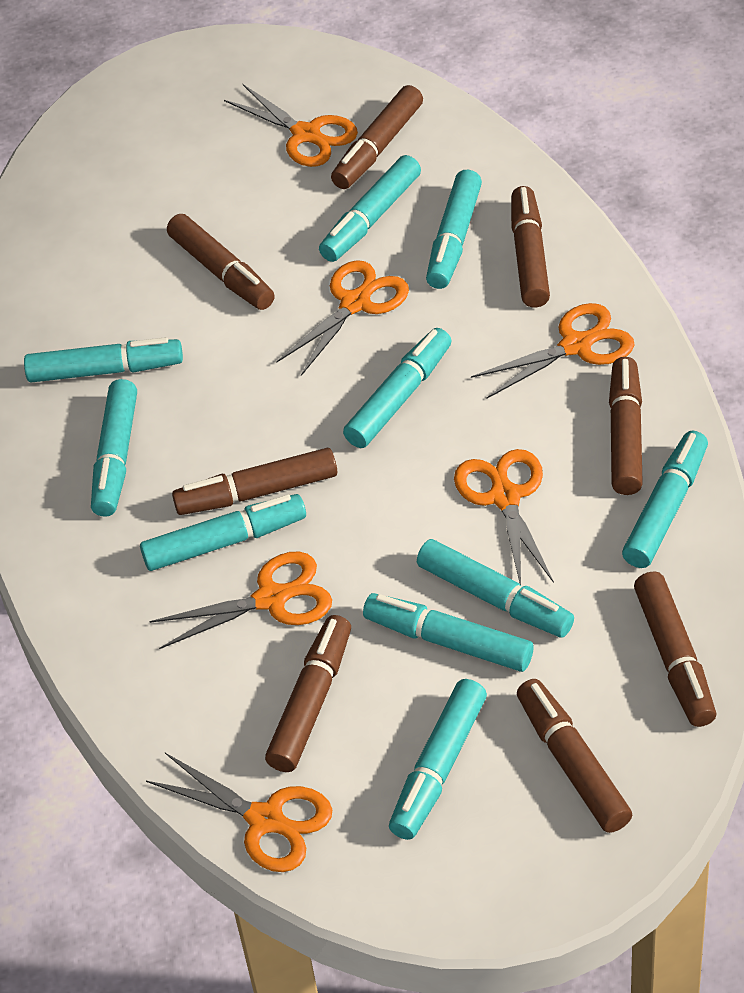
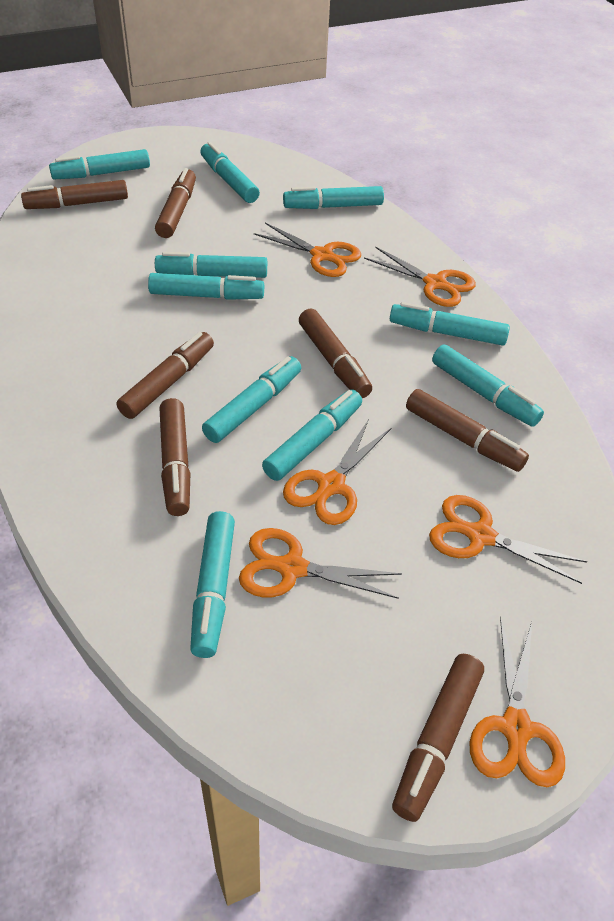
brown marker: [167,214,275,310] [172,448,337,515] [265,615,351,772] [331,85,423,189] [511,186,550,308] [517,679,632,833] [609,357,643,495] [634,571,716,727] = 8 -> [21,180,128,209] [116,332,214,419] [155,168,196,238] [159,398,190,516] [299,308,372,398] [392,654,484,822] [406,389,529,472] = 7

